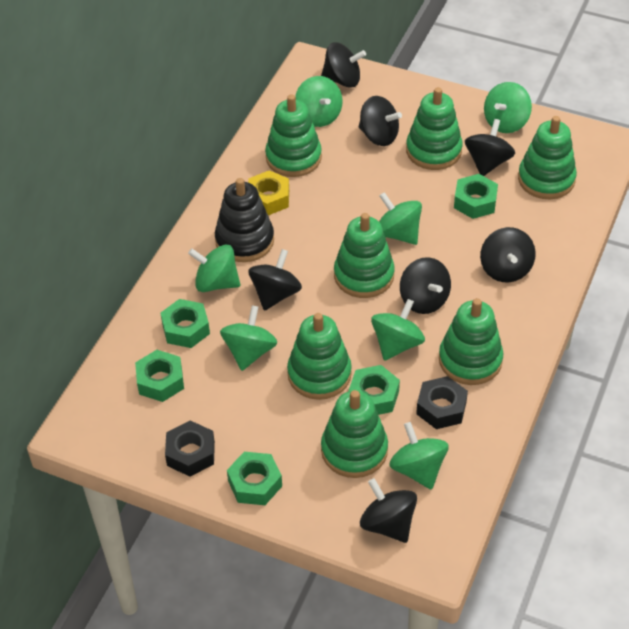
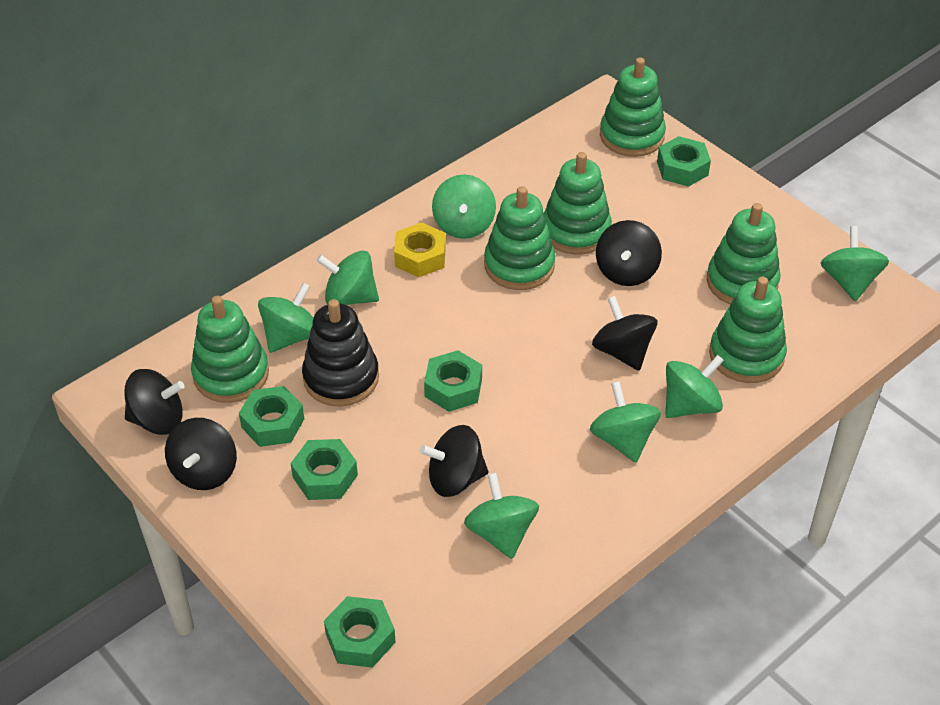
black nut: [165,421,215,477] [416,376,468,429] = 2 -> none = 0
black spinning top: [248,249,302,311] [321,42,366,88] [359,96,402,146] [360,478,417,543] [400,257,451,314] [465,119,515,176] [480,227,536,282] = 7 -> [124,369,184,435] [165,418,237,490] [420,425,488,497] [592,296,657,371] [596,220,662,286] = 5
green stacking toy: [265,94,322,177] [287,313,352,400] [321,390,388,478] [334,213,395,298] [406,87,463,170] [439,298,504,385] [518,116,577,199] = 7 -> [191,296,269,403] [484,186,555,290] [544,152,612,255] [600,57,666,157] [707,203,781,304] [709,277,787,383] = 6

